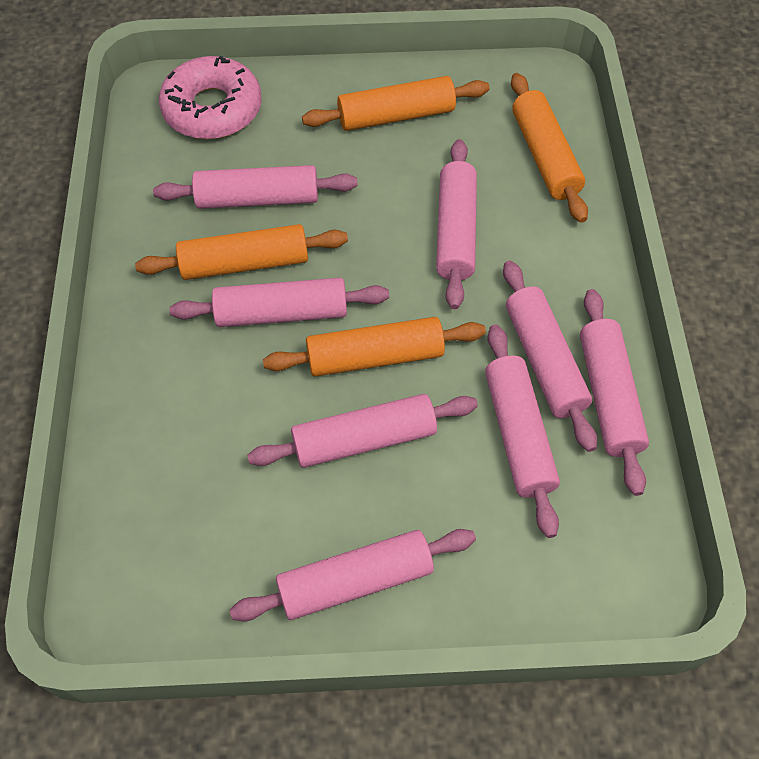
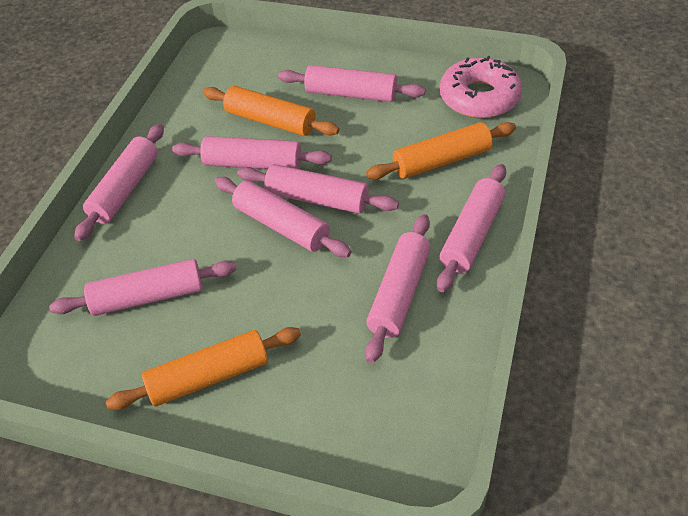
orange rolling pin: [135,224,348,280] [263,317,486,377] [302,76,490,131] [511,73,588,223] = 4 -> [106,327,301,410] [203,86,339,136] [366,122,516,179] = 3

